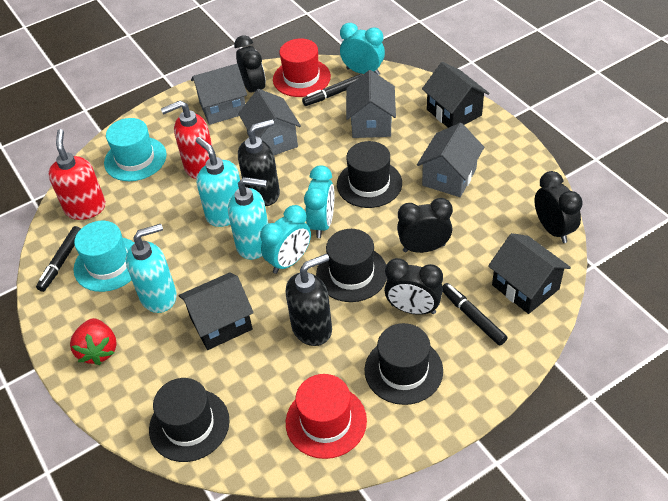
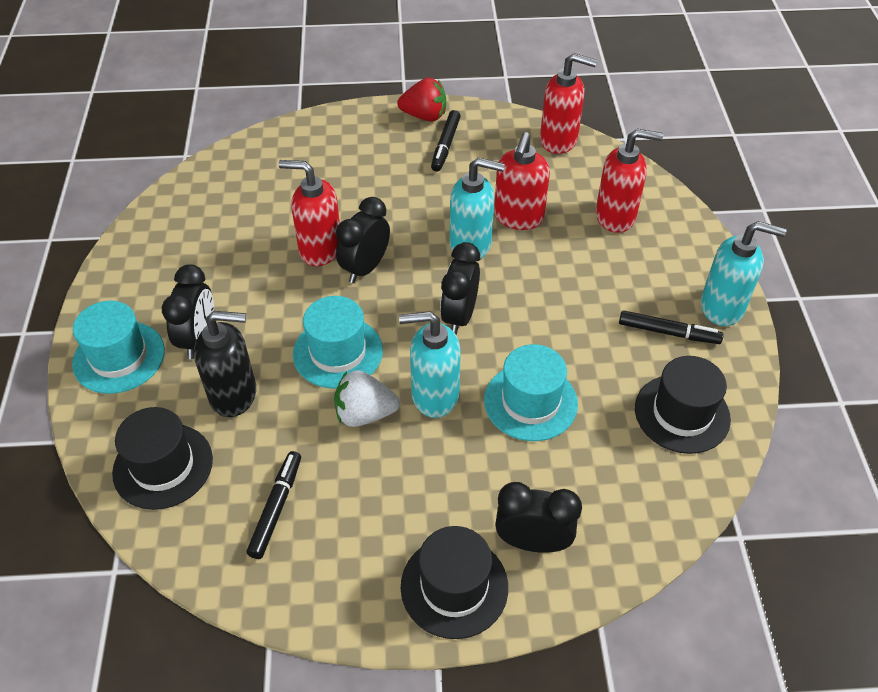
black hat: [149,378,230,462] [316,229,387,302] [337,141,402,208] [365,323,443,405] = 4 -> [112,407,213,510] [401,526,508,639] [635,356,731,454] = 3
black house: [179,273,254,350] [422,62,490,128] [488,233,571,314] = 3 -> none = 0
black soap dispenser: [238,119,280,206] [286,254,332,346] = 2 -> [194,311,256,417] = 1
grey house: [191,64,247,125] [238,89,301,155] [346,70,396,138] [417,123,484,197] = 4 -> none = 0
red hat: [273,38,331,97] [286,374,367,459] = 2 -> none = 0
red soap dispenser: [48,129,106,220] [161,101,212,179] = 2 -> [279,160,340,266] [494,132,550,230] [540,53,597,154] [596,129,663,233] = 4
turquoise clock: [260,205,311,274] [304,165,334,238] [340,23,385,75] = 3 -> none = 0
turquoise hat: [73,221,135,292] [104,118,167,181] = 2 -> [72,301,165,394] [293,296,383,389] [484,344,578,441] = 3
white strawberry: none = 0 -> [334,370,400,427] = 1

